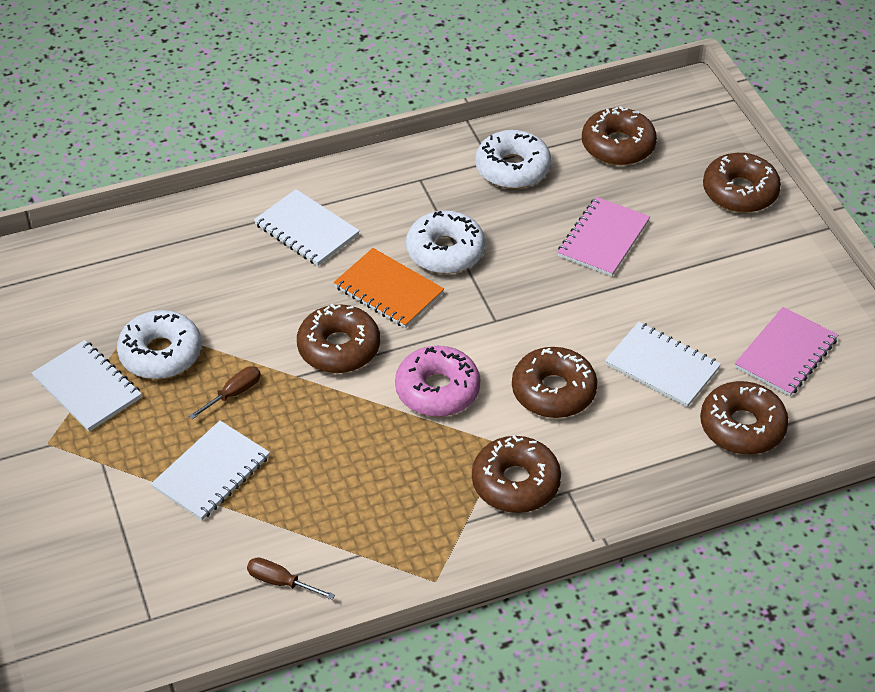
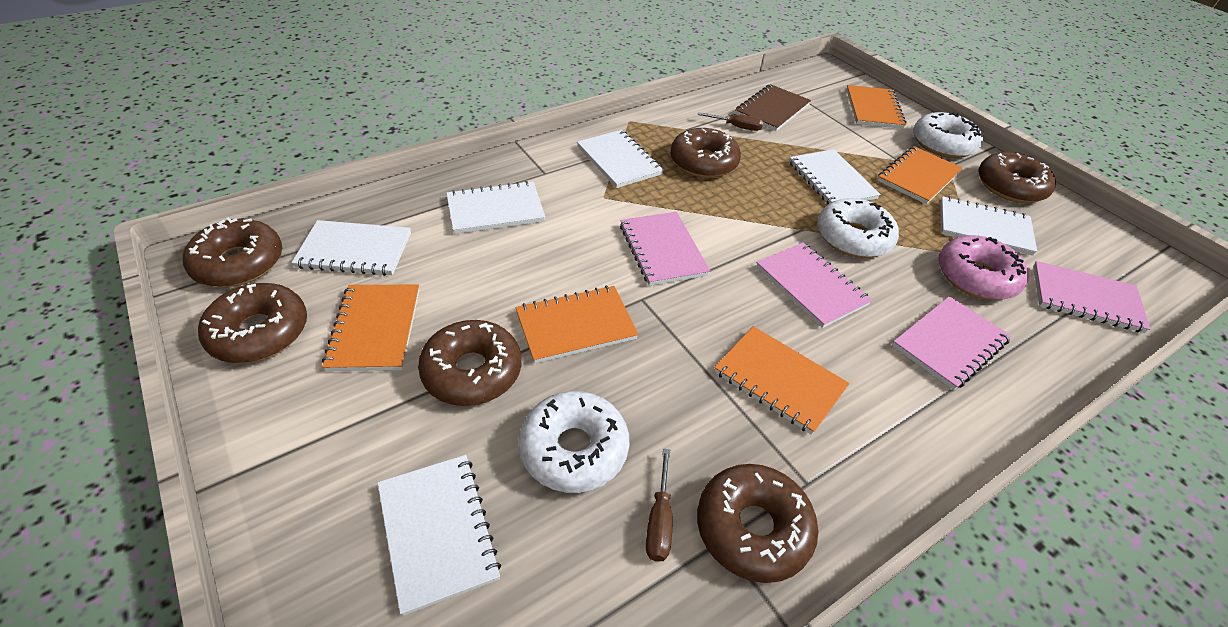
brown notebook: none = 0 -> [735,84,811,131] = 1
orange notebook: [334,248,444,328] = 1 -> [322,285,419,371] [515,286,638,364] [714,326,849,435] [846,85,906,129] [877,146,963,204] = 5
pink notebook: [558,197,650,277] [735,307,838,396] = 2 -> [620,212,710,286] [756,242,872,328] [892,296,1011,390] [1033,261,1151,333] = 4
white notebook: [32,340,142,432] [151,421,270,521] [254,189,360,266] [605,322,721,407] = 4 -> [291,220,411,276] [378,455,501,616] [446,181,545,234] [577,130,664,188] [789,149,880,204] [940,196,1037,255] = 6

